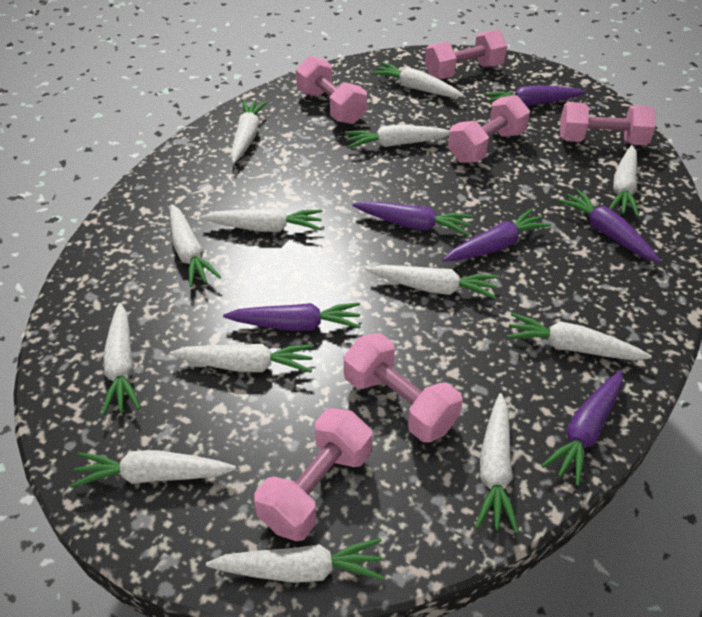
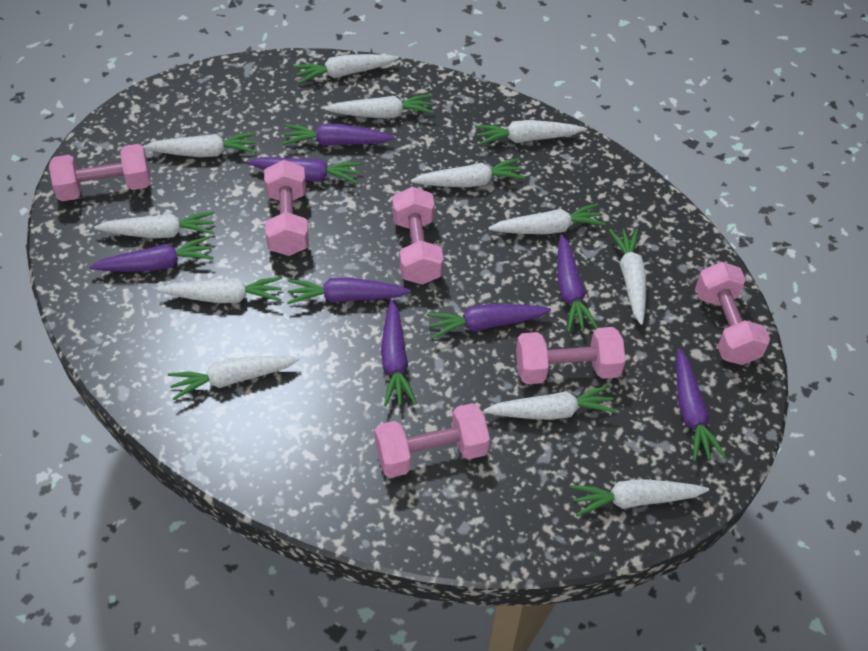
purple carrot: [223,303,361,331] [353,201,473,236] [443,208,551,262] [484,85,585,108] [541,370,623,486] [558,189,661,263] = 6 -> [89,236,214,272] [247,158,361,184] [283,124,394,146] [287,277,411,304] [381,299,417,406] [426,304,551,339] [557,234,598,332] [676,348,726,461] = 8
white carrot: [70,450,236,488] [102,303,141,415] [170,204,221,287] [170,344,314,373] [201,208,322,232] [206,538,384,583] [231,100,267,163] [345,125,450,148] [367,265,498,299] [371,62,464,98] [475,393,519,533] [506,313,652,360] [609,145,639,217] = 13 -> [94,211,215,239] [143,132,256,157] [157,277,282,303] [168,356,300,400] [293,54,399,84] [325,94,434,118] [411,158,525,187] [475,120,585,145] [484,385,617,420] [488,203,606,234] [570,479,709,516] [609,228,646,325] = 12

